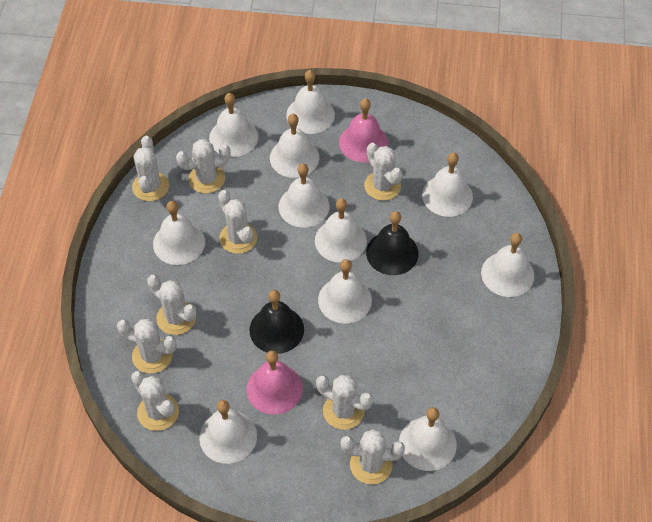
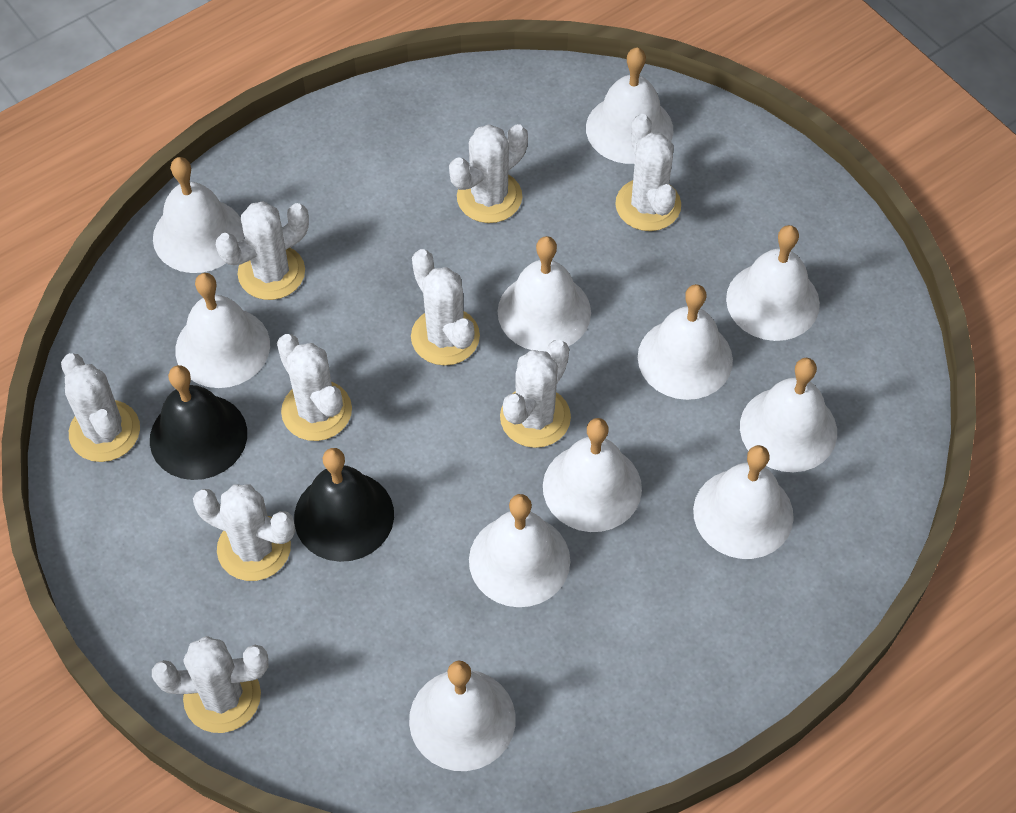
pink bell: [247,350,303,415] [339,98,388,163] = 2 -> none = 0

